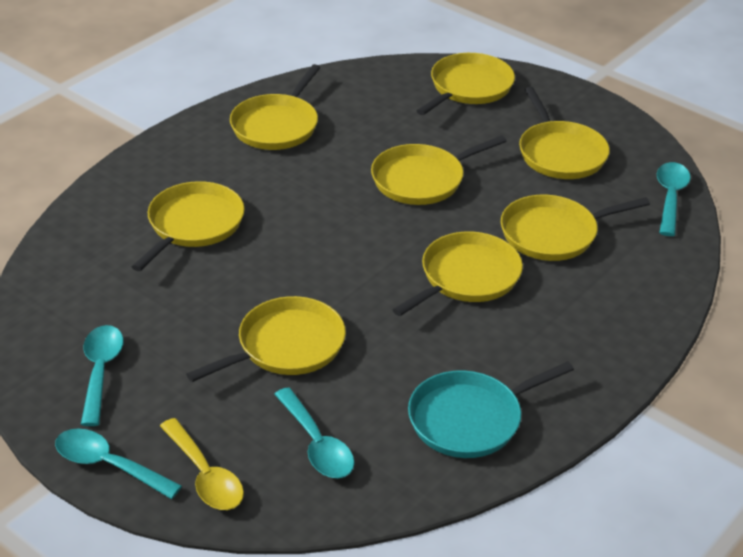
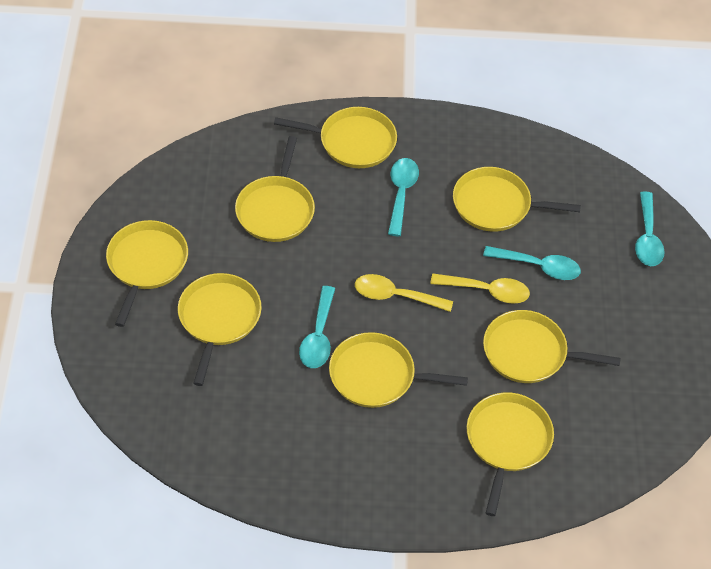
turquoise pan: [408,361,574,458] = 1 -> none = 0
yellow spoon: [160,418,244,510] = 1 -> [355,274,453,312] [430,273,530,304] = 2

